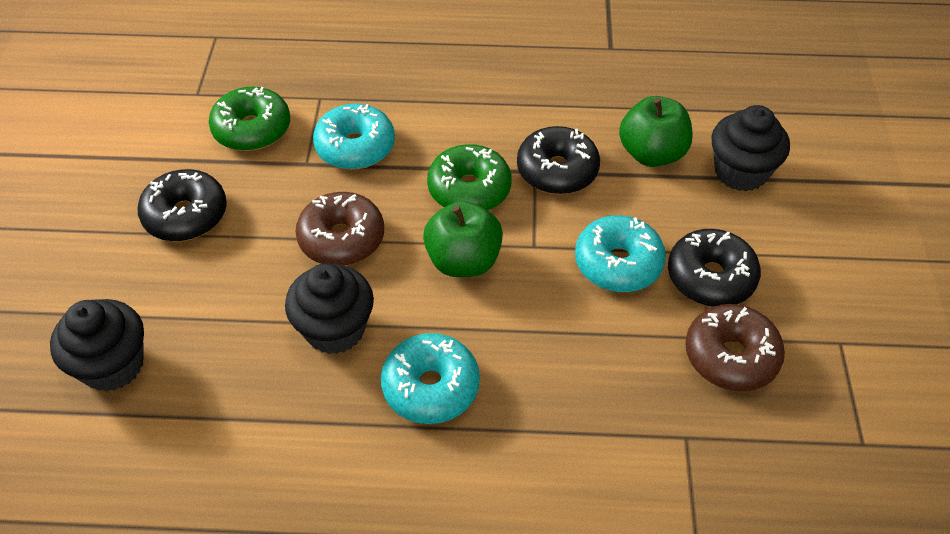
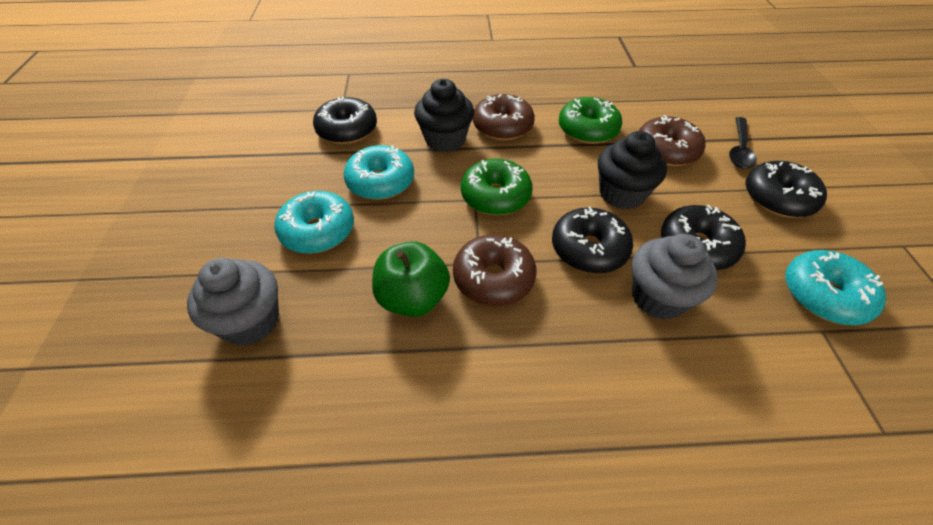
black cupcake: [50,299,144,392] [285,263,374,354] [712,105,790,191] = 3 -> [414,79,474,152] [598,131,667,210] = 2
black donut: [137,169,227,241] [517,126,600,194] [668,229,761,307] = 3 -> [313,97,377,144] [552,206,633,274] [661,204,746,270] [745,161,827,218] = 4
black spoon: none = 0 -> [729,117,757,169] = 1
brown donut: [296,192,384,266] [685,304,785,391] = 2 -> [453,235,537,306] [473,94,535,141] [639,115,706,166] = 3
green apple: [423,201,503,277] [619,96,693,167] = 2 -> [372,241,450,317] = 1
grey cupcake: none = 0 -> [187,258,279,346] [632,234,718,320] = 2

